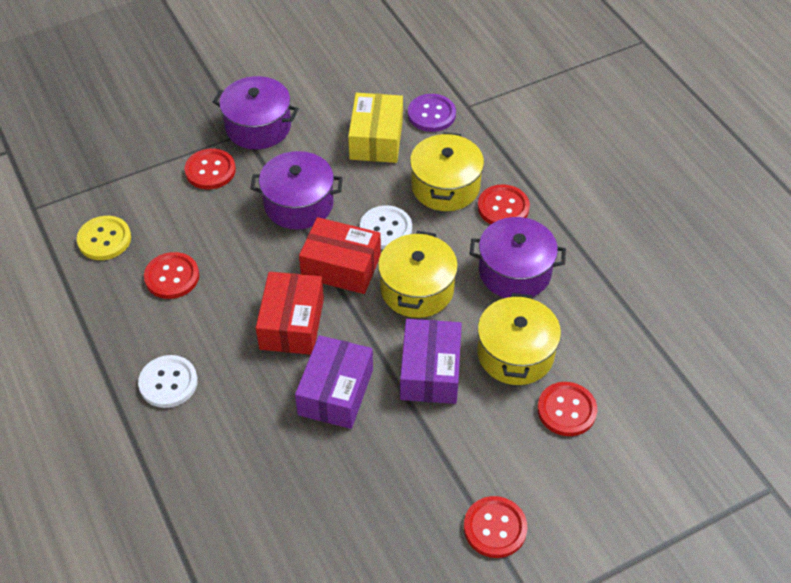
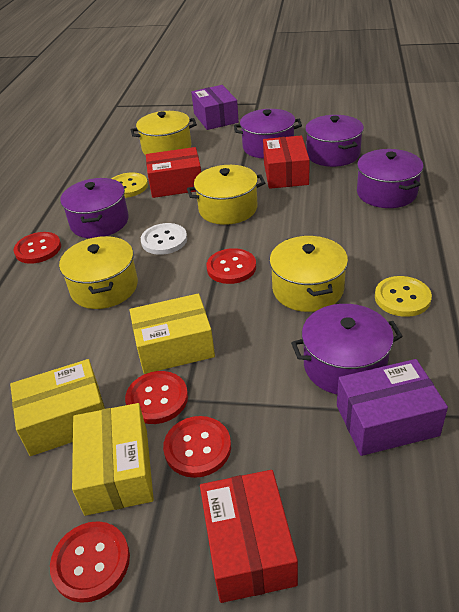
purple button: [408,94,456,132] = 1 -> none = 0
purple pot: [213,76,299,149] [251,151,343,229] [470,217,566,298] = 3 -> [60,178,129,238] [234,109,302,158] [291,304,403,394] [305,115,364,167] [357,149,423,208] = 5
red box: [256,272,324,355] [299,217,381,294] = 2 -> [146,147,201,198] [200,470,298,603] [263,135,310,189] = 3
white button: [138,355,198,408] [360,205,412,249] = 2 -> [141,223,187,255] = 1
yellow box: [348,93,403,163] = 1 -> [10,359,105,456] [72,403,154,516] [130,294,215,374] = 3
yellow button: [77,216,131,260] = 1 -> [112,172,148,198] [375,276,432,317] = 2
yellow pot: [378,231,458,318] [410,132,484,211] [477,293,561,385] = 3 -> [59,236,138,309] [131,111,197,155] [187,165,265,225] [269,236,348,312] = 4

